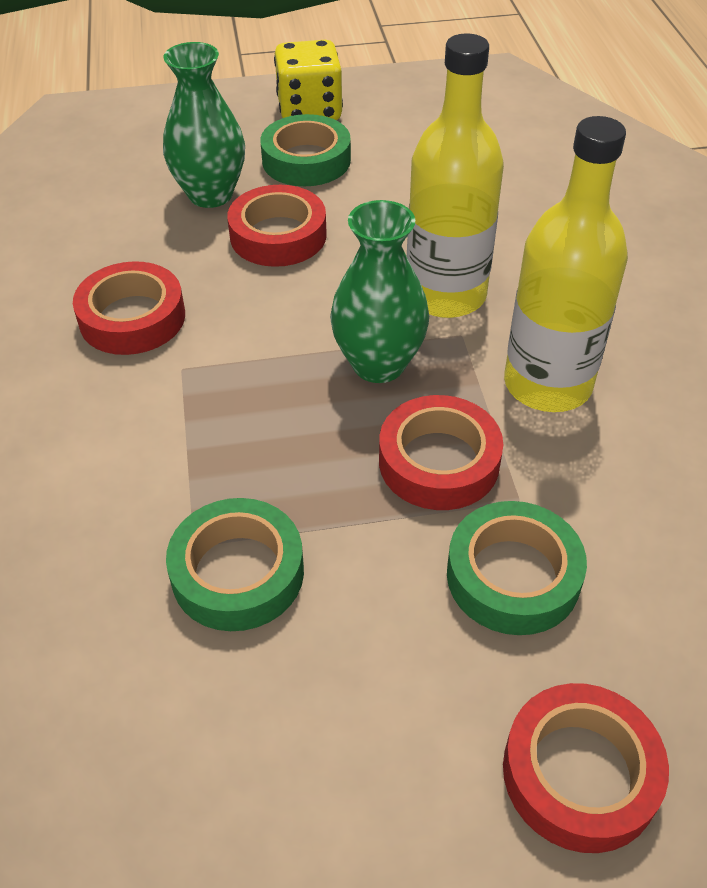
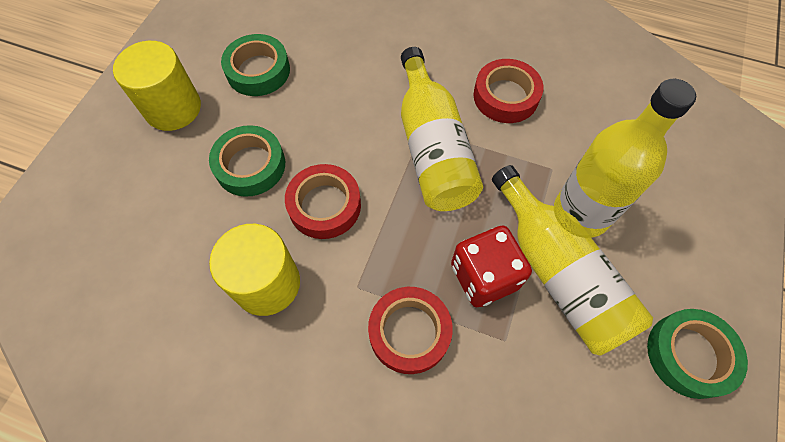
green vase: [163,42,245,208] [330,200,429,383] = 2 -> none = 0
red dice: none = 0 -> [451,225,532,307] = 1
red tape: [73,261,185,355] [227,185,327,267] [379,395,503,510] [503,683,669,853] = 4 -> [285,164,361,239] [368,287,453,374] [473,59,544,123] = 3
yellow bottle: [407,33,504,318] [504,116,628,412] = 2 -> [401,47,483,211] [492,165,653,356] [554,79,696,238] = 3
yellow cylinder: none = 0 -> [113,41,201,131] [209,224,300,316] = 2
yellow dice: [274,40,343,120] = 1 -> none = 0

